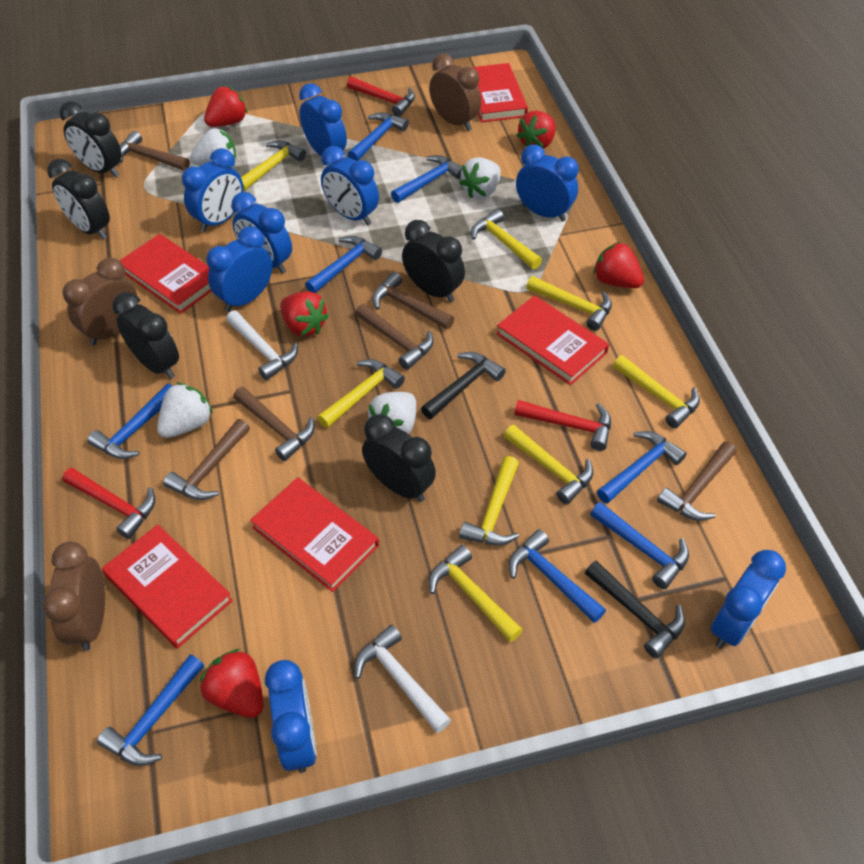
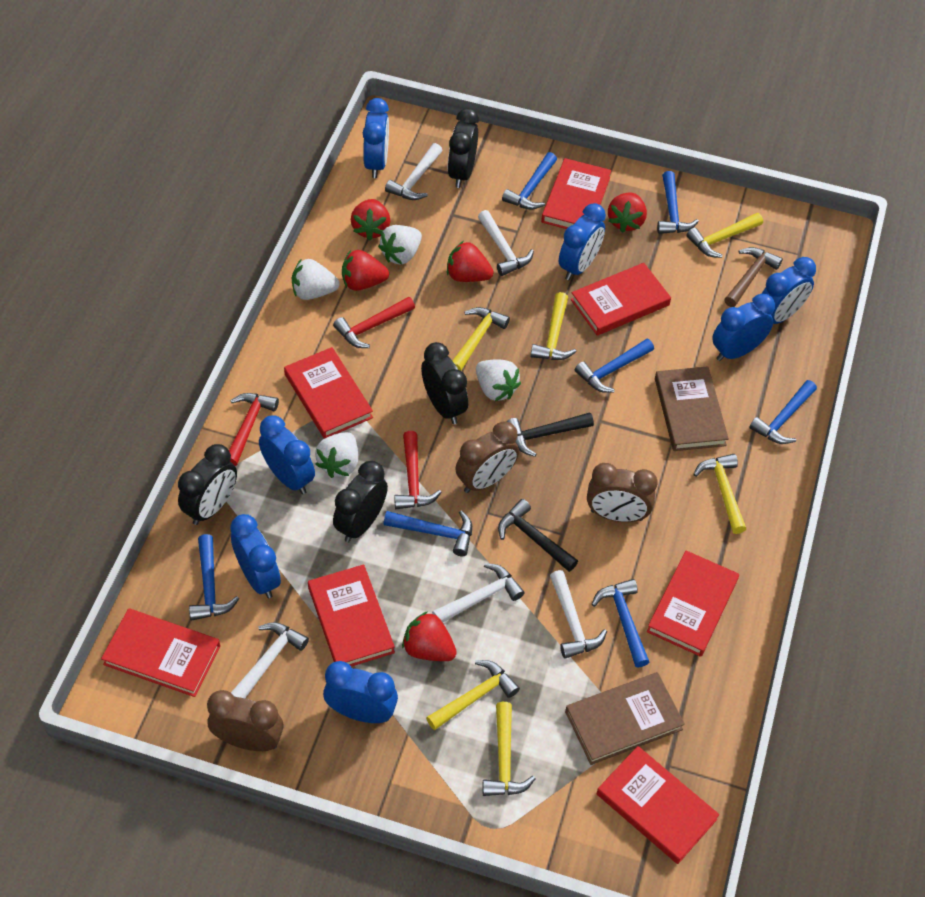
black clock: [47,159,110,240] [60,101,122,178] [113,292,179,379] [362,414,436,502] [402,220,465,302] = 5 -> [178,444,237,525] [333,461,388,543] [421,342,468,424] [448,108,479,188] = 4
blue clock: [182,148,243,232] [207,226,273,312] [231,192,292,274] [265,660,317,773] [299,83,347,156] [321,146,379,226] [516,145,579,222] [711,550,786,649] = 8 -> [230,514,281,598] [259,415,315,494] [323,661,398,723] [363,98,389,178] [559,203,606,280] [712,293,775,361] [761,257,816,324] = 7
blue hammer: [88,384,172,459] [97,654,204,766] [305,236,382,293] [348,112,409,161] [391,155,462,203] [509,529,606,623] [590,502,689,589] [597,431,687,504] = 8 -> [189,534,239,621] [384,510,472,556] [502,152,557,210] [575,339,654,393] [592,579,649,667] [657,171,699,234] [749,380,817,444] = 7
brown book: none = 0 -> [565,672,685,765] [655,366,729,451] = 2
brown hammer: [120,131,190,171] [163,419,250,500] [233,387,314,461] [355,304,433,370] [372,272,454,329] [657,442,736,521] = 6 -> [724,247,783,307] = 1
red book: [102,524,233,649] [120,234,211,314] [250,477,379,592] [472,63,528,123] [496,295,609,385] = 5 -> [101,608,220,697] [284,347,373,439] [308,564,395,667] [541,158,611,229] [571,263,671,336] [596,746,719,864] [647,550,739,657] = 7
white hammer: [226,310,298,380] [355,625,451,733] = 2 -> [231,622,309,698] [385,143,443,200] [432,563,524,622] [478,210,534,276] [550,570,607,659] = 5
yellow hammer: [241,140,306,191] [317,359,405,428] [429,545,523,642] [459,456,519,546] [471,209,542,269] [504,425,593,505] [526,276,612,331] [613,355,700,428] = 8 -> [426,660,520,730] [453,307,510,371] [482,702,535,796] [530,292,577,360] [686,213,763,258] [693,454,746,534] = 6

